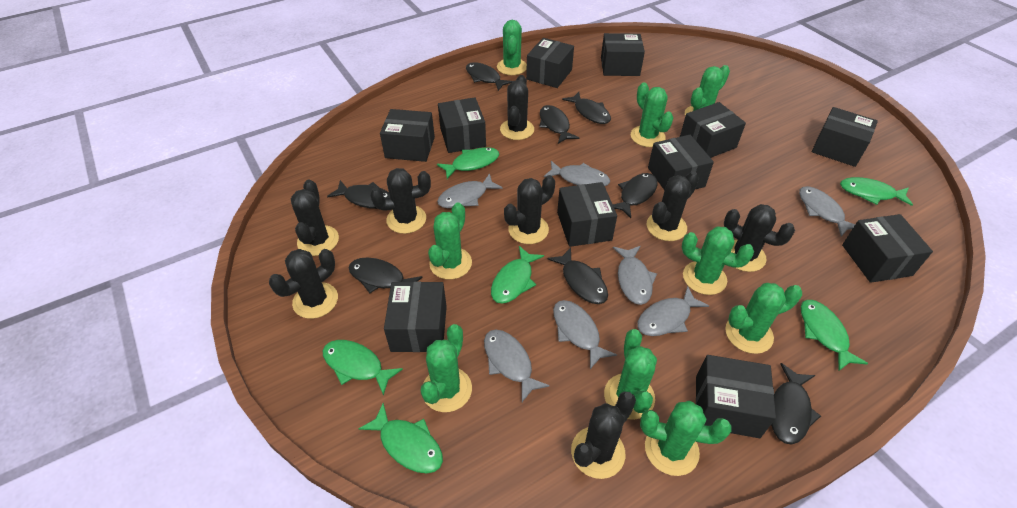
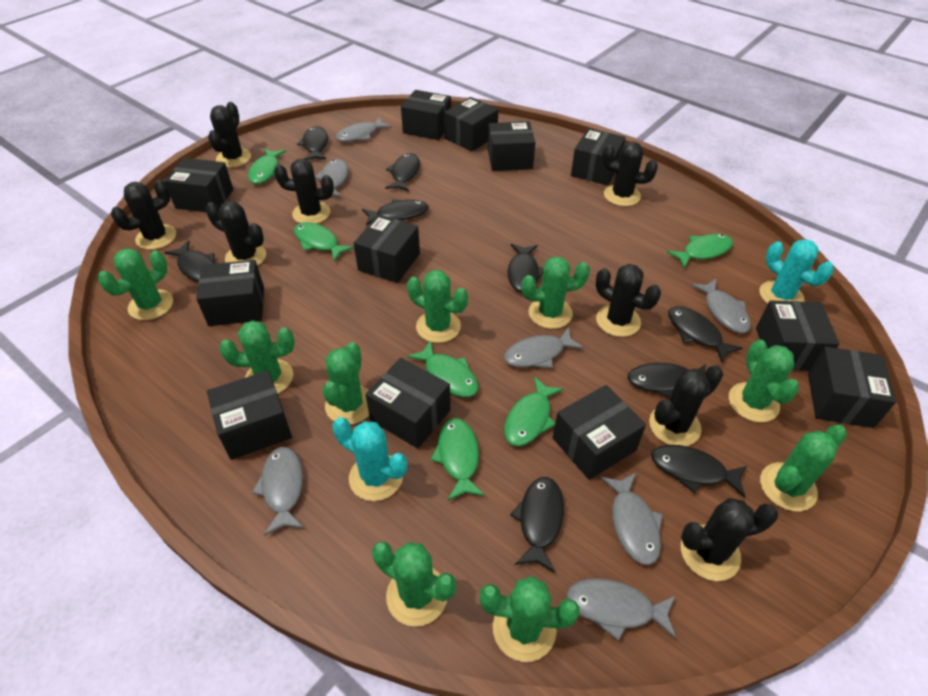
black box: [380,109,435,162] [384,282,447,352] [438,97,486,153] [526,38,574,88] [557,182,617,247] [601,33,645,76] [648,135,714,190] [680,102,746,158] [696,355,776,438] [812,107,878,167] [842,214,933,283] = 11 -> [164,158,234,212] [196,260,264,326] [207,370,292,460] [354,214,420,283] [365,358,451,448] [401,90,451,140] [444,97,498,152] [488,121,535,171] [553,385,646,480] [571,128,626,185] [756,300,839,371] [808,346,896,428] = 12
black fish: [327,180,390,209] [348,257,423,293] [466,62,513,91] [539,105,579,144] [548,248,608,304] [562,92,611,124] [613,173,658,218] [771,363,821,445] = 8 -> [164,240,215,282] [297,126,328,160] [362,199,429,226] [385,153,420,191] [508,244,544,293] [510,477,564,573] [627,363,706,398] [651,445,747,497] [668,306,742,363] = 9
turquoise cactus: none = 0 -> [332,417,407,501] [760,239,834,304] = 2

